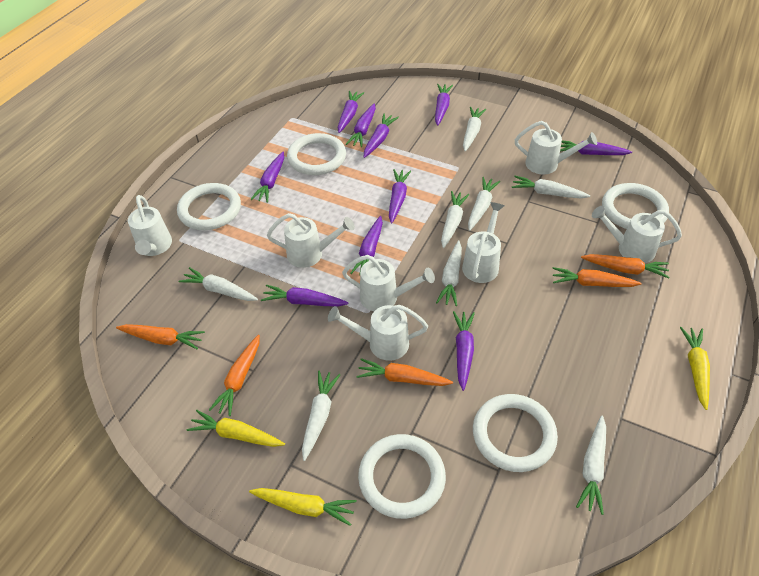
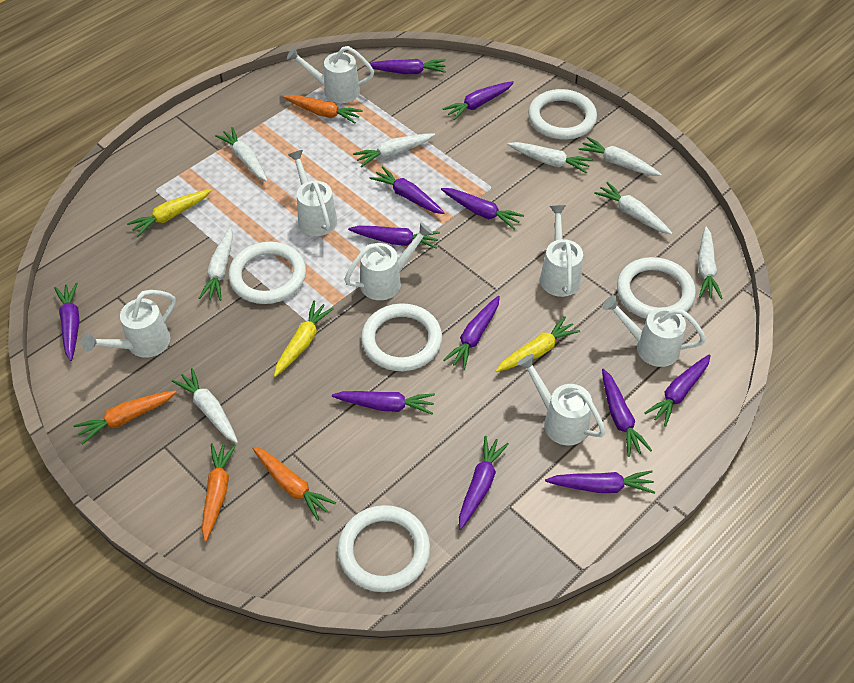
orange carrot: [116,324,205,349] [209,334,260,416] [356,358,453,386] [552,267,642,287] [581,254,669,279] = 5 -> [74,390,176,444] [202,443,236,542] [252,447,336,521] [283,95,363,123] = 4
purple carrot: [250,152,284,203] [261,285,348,307] [338,91,364,133] [346,104,376,147] [350,216,383,275] [364,114,399,158] [389,169,411,223] [435,84,453,126] [453,311,475,391] [560,140,632,155] = 10 -> [54,283,80,361] [332,391,435,415] [348,226,440,249] [365,59,446,74] [369,166,444,214] [441,188,524,230] [443,81,514,120] [443,296,500,370] [459,436,509,530] [545,470,655,494] [602,369,652,457] [644,354,711,427] = 12

